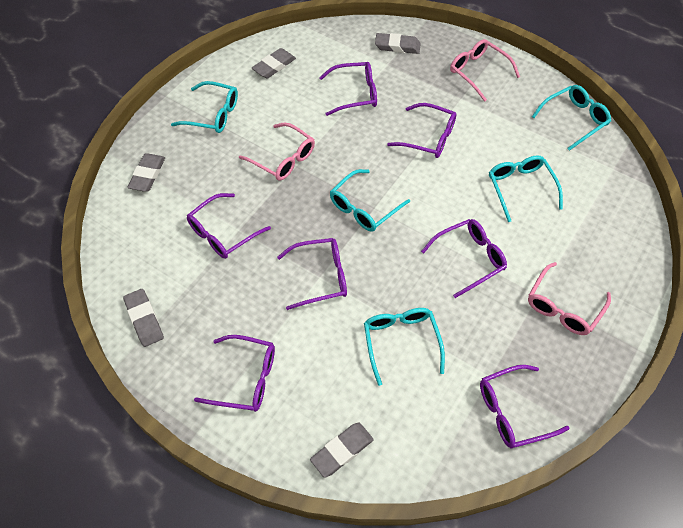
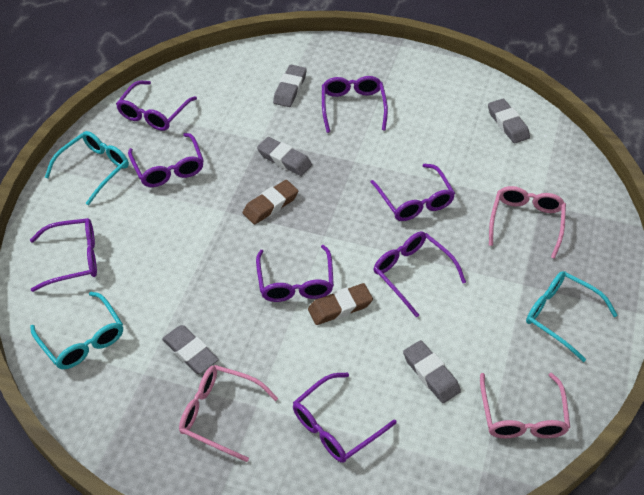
brown eraser: none = 0 -> [243,180,298,225] [308,283,373,325] = 2
purple glasses: [187,193,271,259] [194,335,275,412] [277,238,347,310] [319,62,377,116] [387,103,457,158] [421,219,507,298] [480,365,569,448] = 7 -> [30,218,97,292] [116,81,197,131] [128,133,204,187] [256,245,334,302] [293,373,397,463] [322,76,388,133] [370,163,455,221] [374,232,466,318] = 8
turquoise glasses: [171,81,238,133] [330,169,410,232] [364,308,445,386] [489,155,563,222] [532,85,611,151] = 5 -> [30,292,123,369] [45,131,129,205] [526,271,618,362] = 3

